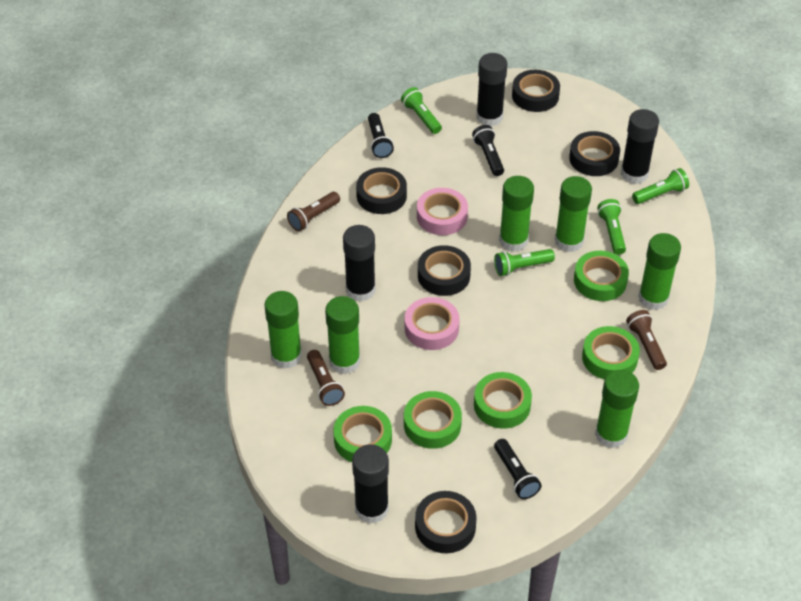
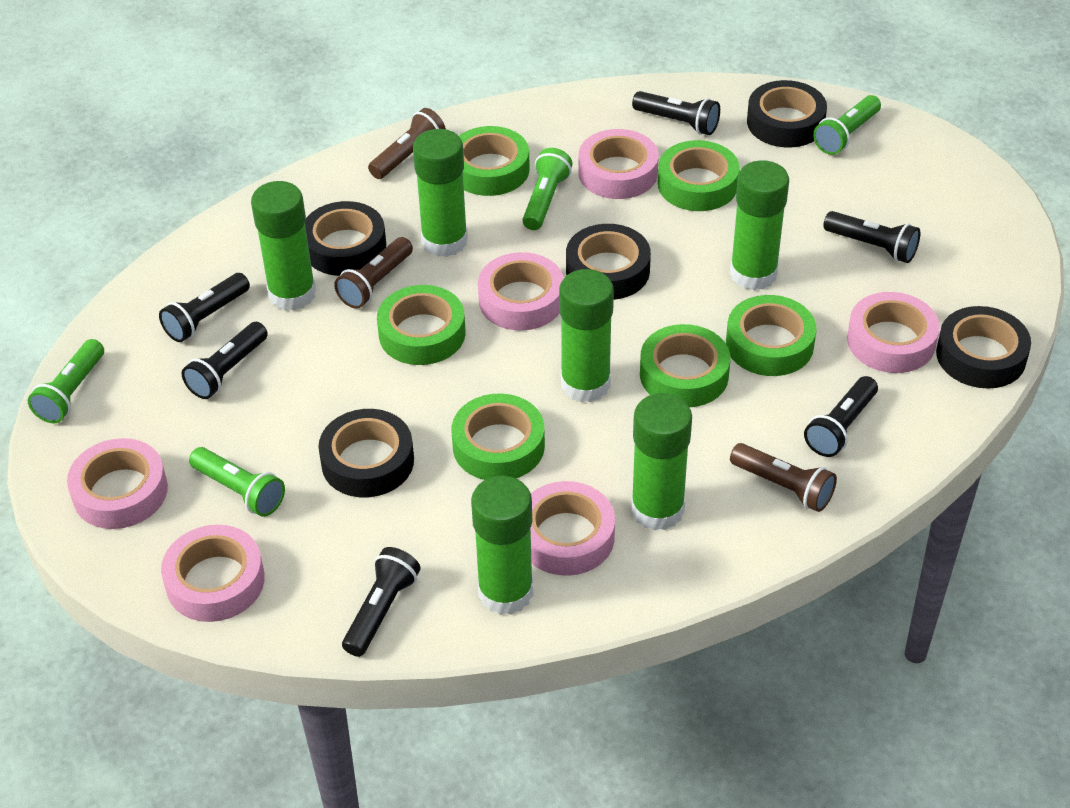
black flashlight: [368,113,394,158] [472,125,504,176] [494,439,542,499] = 3 -> [159,273,250,342] [182,322,268,399] [342,547,420,657] [632,91,720,135] [804,376,878,457] [823,211,920,263] = 6
black glue stick: [343,225,376,302] [352,444,389,524] [476,53,508,126] [621,109,659,184] = 4 -> none = 0
green tape: [333,406,392,462] [404,391,462,449] [474,372,532,429] [574,251,629,301] [582,326,640,379] = 5 -> [377,285,465,365] [452,393,545,480] [459,126,530,196] [640,324,730,407] [658,140,740,211] [726,295,817,376] = 6
pink tape: [405,297,460,350] [417,188,468,235] = 2 -> [67,438,168,529] [161,525,265,622] [478,252,564,331] [531,481,615,576] [578,129,659,199] [847,292,940,373] = 6

